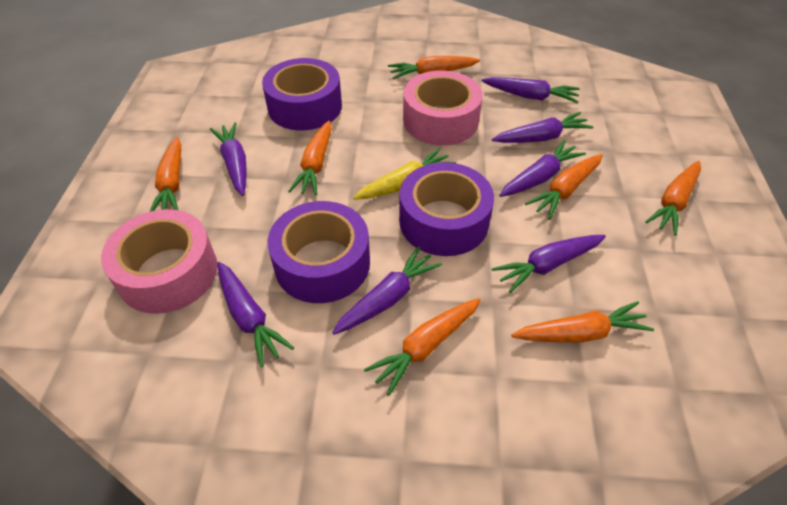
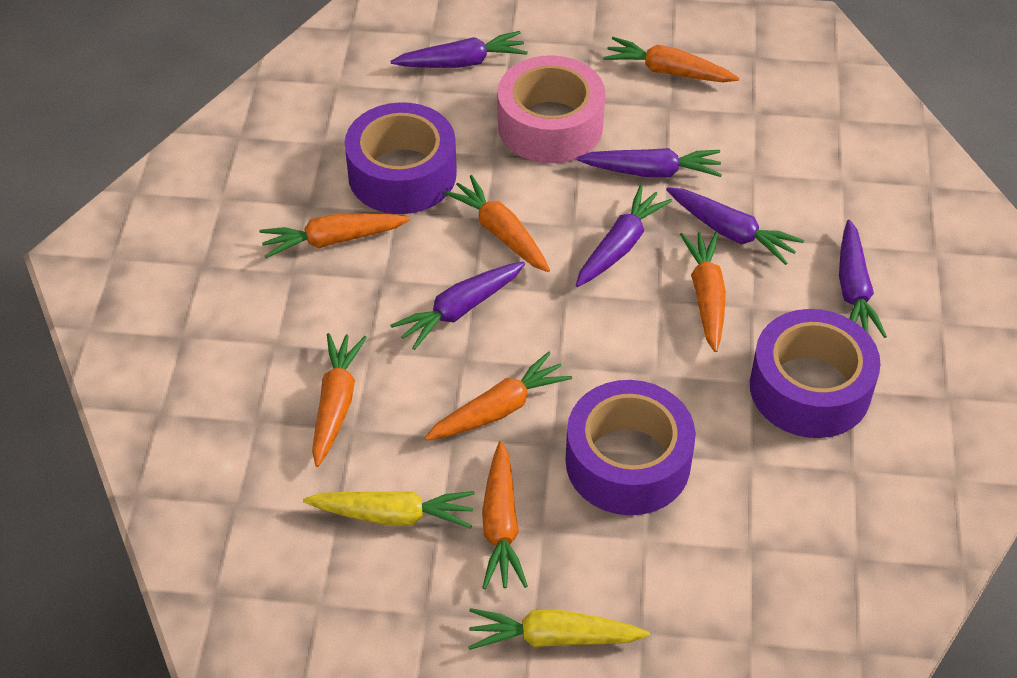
pink tape: [101,209,217,314] [403,70,483,145] = 2 -> [497,55,605,163] = 1
purple carrot: [210,122,247,196] [217,262,294,368] [332,246,442,335] [482,77,580,103] [491,235,606,293] [492,112,593,143] [499,140,586,197] = 7 -> [390,31,528,68] [390,262,525,350] [576,148,722,178] [576,185,672,287] [666,187,804,265] [839,220,887,338] = 6
yellow carrot: [353,148,456,200] = 1 -> [303,491,475,529] [468,608,650,650] = 2

